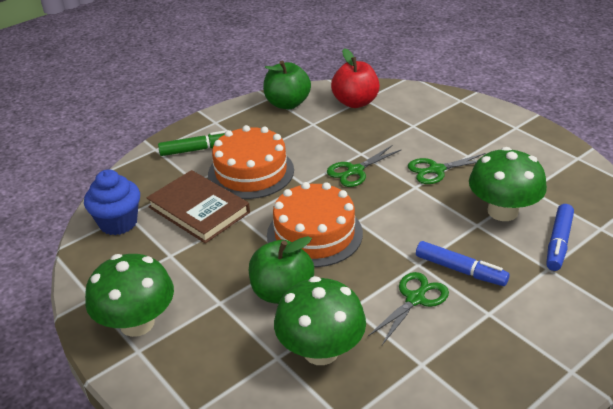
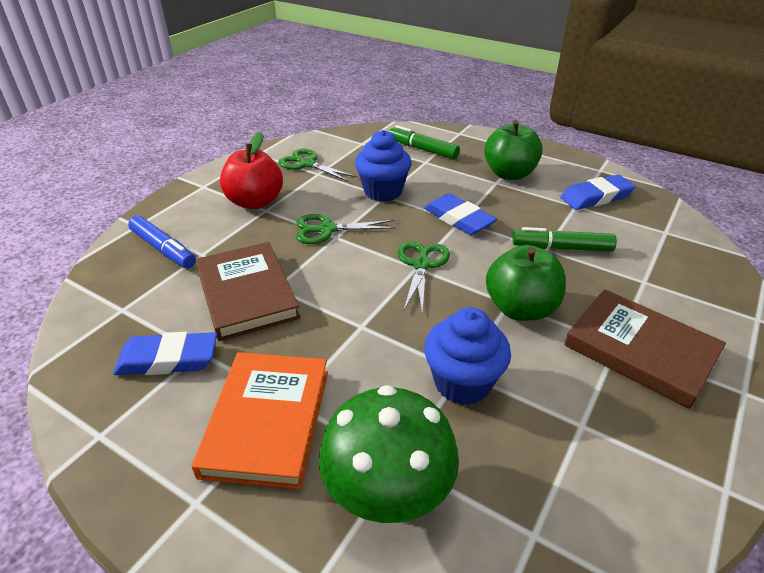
blue cupcake: [84,169,140,235] = 1 -> [355,130,412,202] [424,307,511,405] = 2
blue eraser: none = 0 -> [113,332,217,375] [424,193,497,235] [560,175,636,210] = 3
blue marker: [416,241,510,286] [546,204,574,271] = 2 -> [128,216,196,269] = 1
brown book: [146,170,250,243] = 1 -> [195,242,300,341] [564,289,726,409] = 2
green marker: [158,130,227,156] = 1 -> [389,125,460,159] [512,227,617,252] = 2
green mushroom: [85,254,174,337] [274,276,366,365] [469,147,547,221] = 3 -> [319,385,459,523] = 1
orange book: none = 0 -> [191,352,328,489] = 1
orange cake: [208,125,294,199] [267,182,363,267] = 2 -> none = 0

